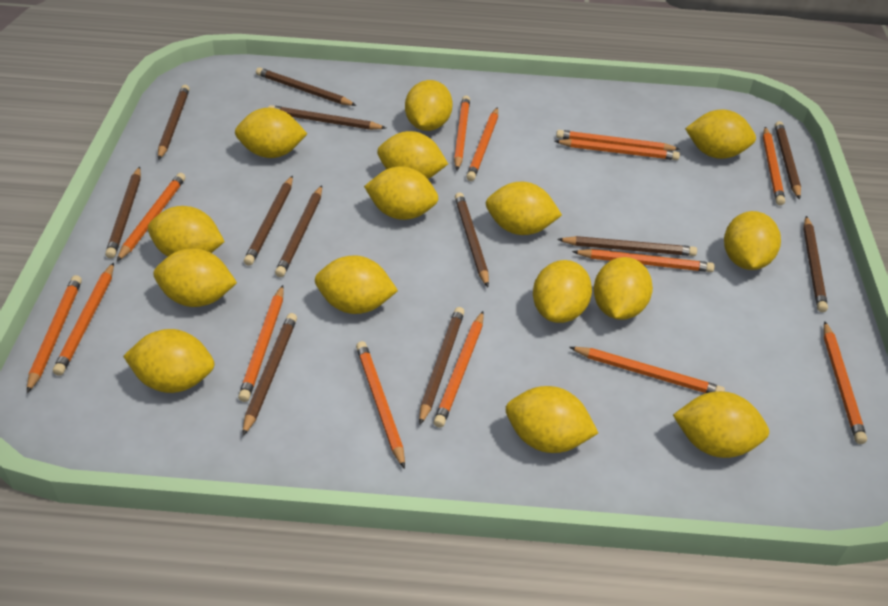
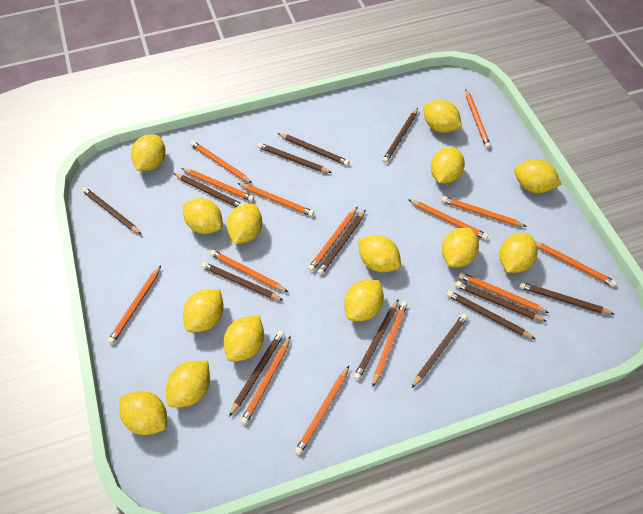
brown pencil: [105,166,141,258] [158,85,190,160] [242,313,297,436] [244,175,293,266] [256,67,357,106] [268,105,386,130] [275,185,322,277] [419,307,465,425] [455,192,489,287] [557,236,697,256] [775,121,801,200] [803,216,828,312] = 12 -> [82,187,142,235] [173,173,243,207] [202,262,284,301] [229,331,284,417] [258,143,332,173] [277,133,350,166] [317,209,366,275] [354,299,399,380] [382,108,418,163] [412,314,468,388] [447,290,535,339] [455,281,547,322] [519,282,614,314] = 13
yellow lemon: [123,329,214,393] [148,206,225,257] [153,248,237,307] [235,108,307,158] [315,255,398,314] [364,166,439,220] [377,131,448,179] [405,80,453,131] [486,182,562,235] [506,386,598,453] [533,260,592,323] [594,257,653,320] [673,391,769,458] [685,109,756,159] [724,211,781,270] = 15 -> [119,391,167,435] [131,135,165,171] [166,360,210,408] [183,198,223,234] [183,289,224,332] [223,315,264,362] [227,203,262,244] [344,280,384,321] [358,235,401,272] [423,100,462,133] [431,147,465,183] [442,228,479,268] [499,233,538,273] [514,159,562,193] = 14

